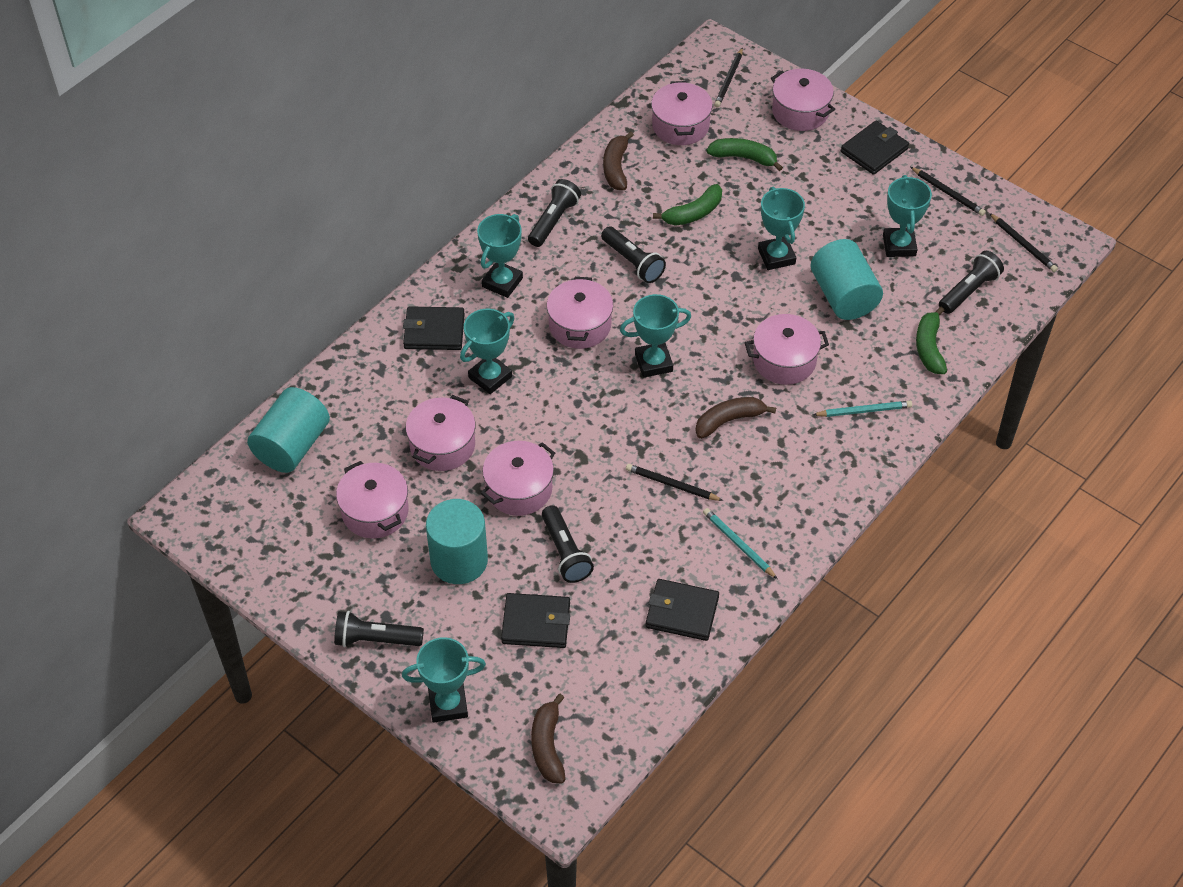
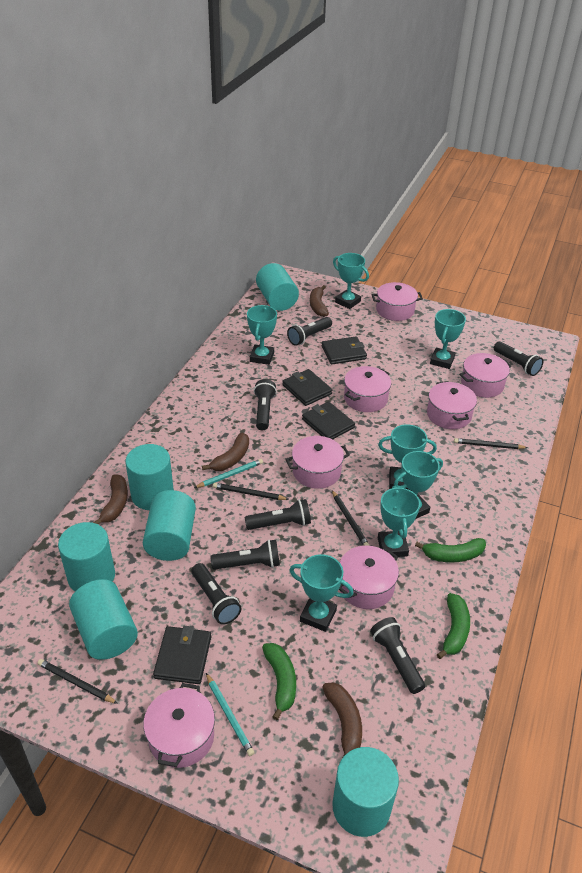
black flashlight: [334,611,424,647] [528,179,581,247] [542,505,594,583] [601,226,666,283] [939,251,1004,314] = 5 -> [191,563,241,625] [210,540,280,570] [245,499,311,530] [254,379,277,430] [287,317,332,346] [370,617,425,694] [494,341,544,376] = 7
brown banana: [531,694,566,783] [603,131,634,190] [695,397,776,439] = 3 -> [93,474,128,524] [202,432,249,471] [310,285,329,317] [322,682,362,757] = 4
turquoise cylinder: [247,387,330,473] [426,499,488,584] [811,239,883,320] = 3 -> [58,522,115,591] [69,579,138,660] [125,444,174,510] [143,490,196,561] [256,263,299,311] [332,747,399,837] = 6
turquoise trophy: [402,637,486,723] [460,309,515,394] [477,214,523,298] [620,294,691,378] [758,187,805,270] [883,175,932,257] = 6 -> [247,305,277,365] [290,554,354,632] [333,253,369,309] [378,424,437,491] [378,486,420,557] [394,451,443,519] [430,309,466,369] = 7

